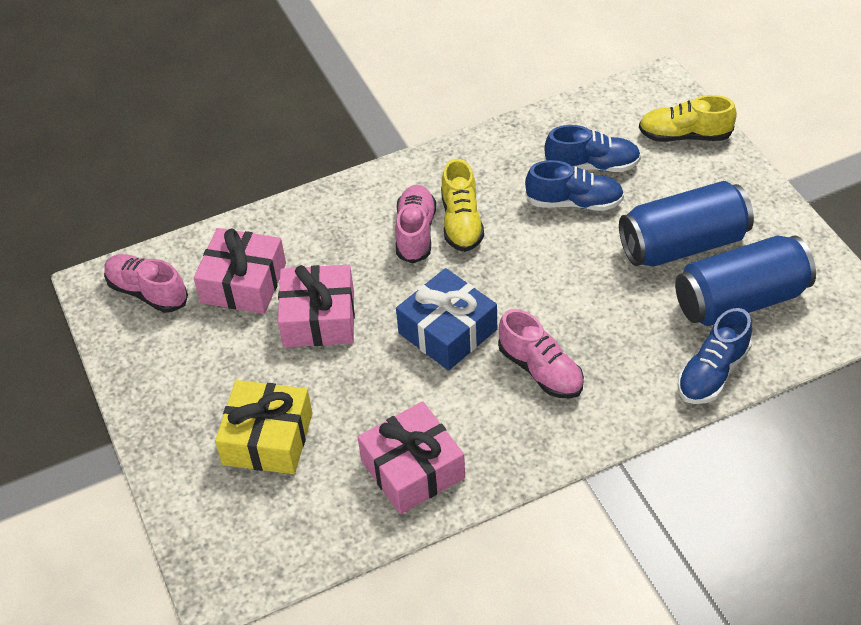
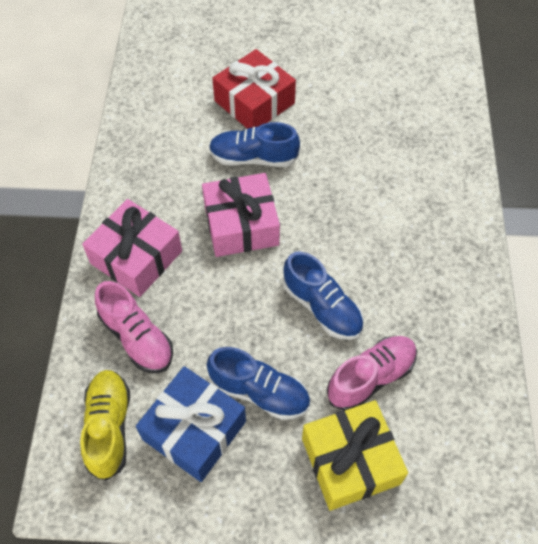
blue can: [619,181,754,267] [675,235,816,326] = 2 -> none = 0
pink gift: [194,228,286,314] [278,265,355,347] [358,401,465,514] = 3 -> [82,199,182,297] [202,173,280,257] = 2
pink shoe: [104,254,188,313] [395,185,436,264] [498,309,584,399] = 3 -> [95,281,173,373] [327,336,417,411] = 2
red gift: none = 0 -> [212,49,296,129] = 1
yellow shoe: [441,159,484,252] [639,95,737,142] = 2 -> [80,370,130,481] = 1

